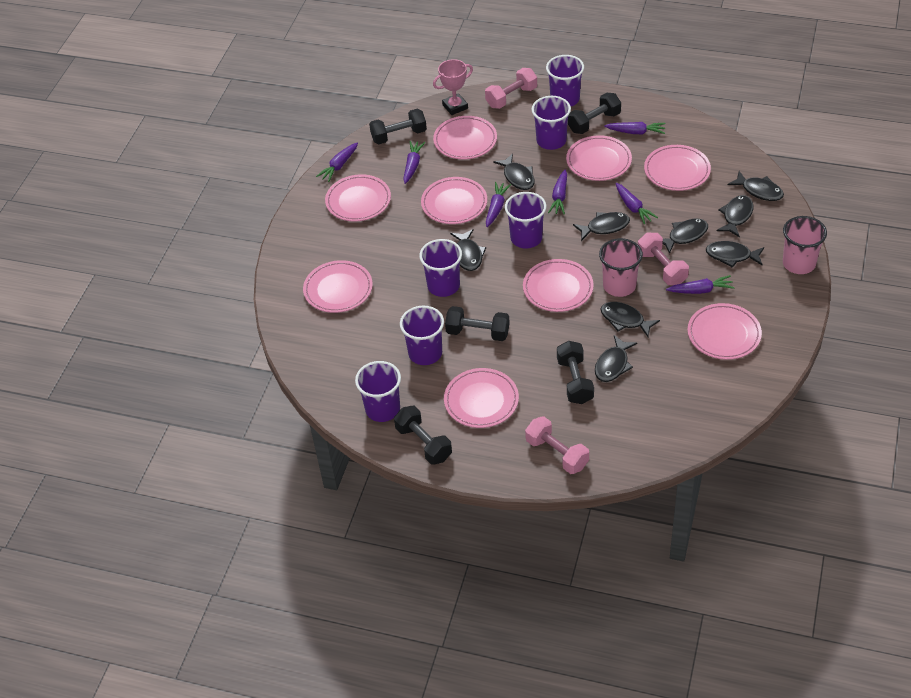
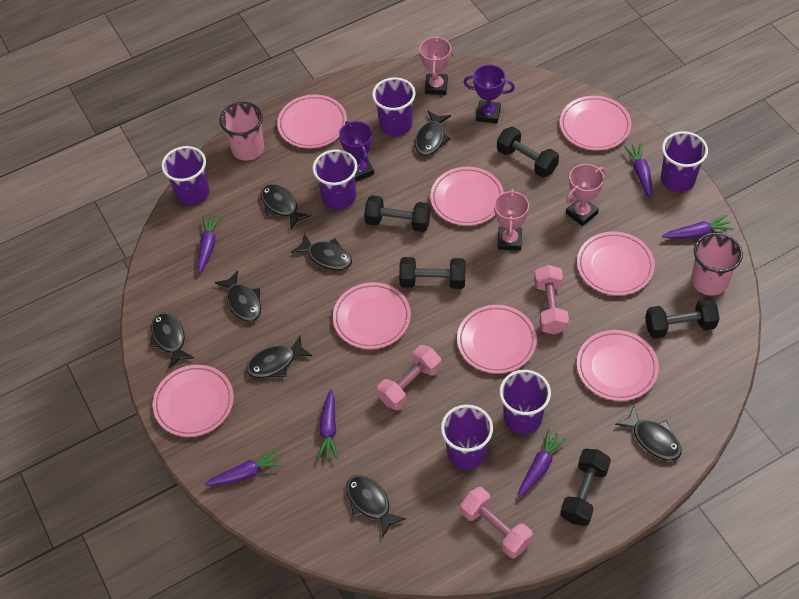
black fish: [450,229,486,271] [493,153,535,190] [573,212,630,241] [595,335,637,382] [600,302,660,337] [662,218,708,254] [706,241,764,268] [717,195,753,237] [728,171,784,201] = 9 -> [149,312,194,369] [215,270,261,322] [246,336,312,378] [261,184,311,229] [291,233,352,270] [346,475,406,536] [415,111,451,156] [615,406,682,461] = 8
pink plate: [303,260,373,313] [325,174,391,221] [421,177,487,224] [433,116,497,159] [444,368,519,428] [523,259,594,312] [566,135,632,181] [644,145,711,191] [687,303,762,360] = 9 -> [153,365,234,437] [277,95,347,148] [333,282,411,349] [430,167,504,226] [457,305,537,374] [560,96,631,150] [577,232,655,296] [577,330,659,401] = 8
pink trophy: [433,59,473,115] = 1 -> [419,36,451,95] [494,189,529,250] [566,164,605,226] = 3
purple carrot: [316,142,358,182] [403,141,425,184] [486,182,511,227] [548,170,567,214] [604,122,666,134] [615,183,658,224] [666,275,735,294] = 7 -> [198,215,221,273] [205,448,283,486] [317,389,338,460] [518,429,567,497] [624,143,652,199] [662,215,734,239] = 6
purple trophy: none = 0 -> [339,121,374,182] [463,65,515,124] = 2

